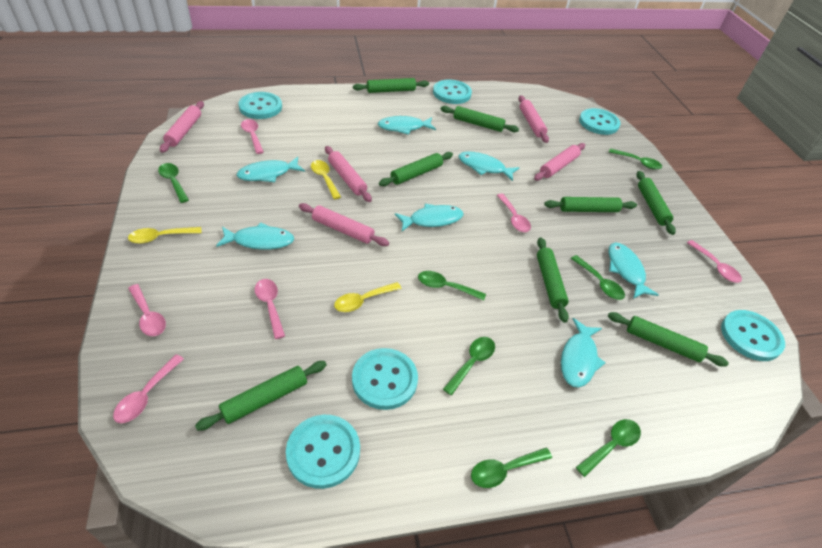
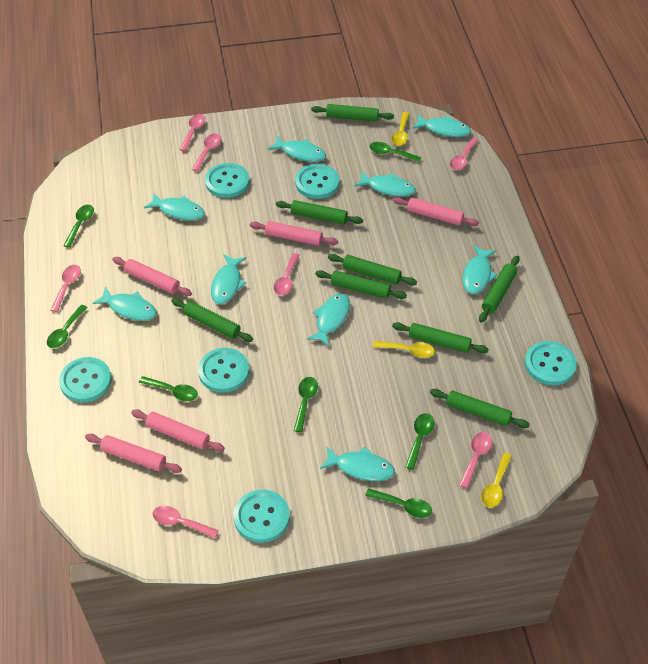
pink spoon: [113,354,184,423] [128,284,166,336] [241,119,264,154] [254,279,285,339] [497,193,531,232] [687,240,742,283] = 6 -> [51,265,81,312] [153,506,219,538] [180,114,205,151] [192,134,221,172] [274,253,299,295] [450,138,478,170] [459,432,492,489] = 7
turquoise fish: [216,223,294,250] [237,157,305,182] [378,116,436,135] [395,204,464,231] [458,152,519,181] [561,318,606,388] [609,243,659,299] = 7 -> [92,287,157,321] [144,193,205,220] [211,254,246,304] [268,136,326,162] [306,293,350,347] [320,446,395,481] [354,171,416,197] [412,114,471,137] [463,245,497,294] = 9

